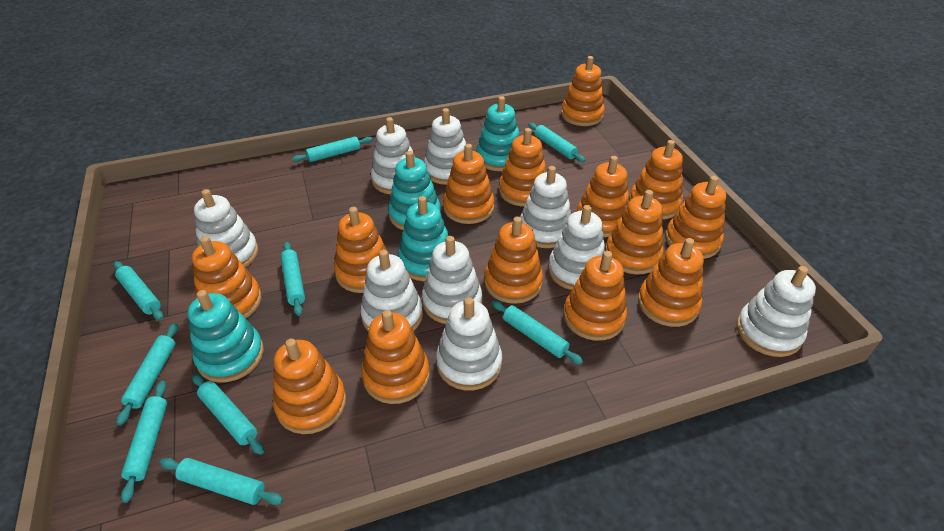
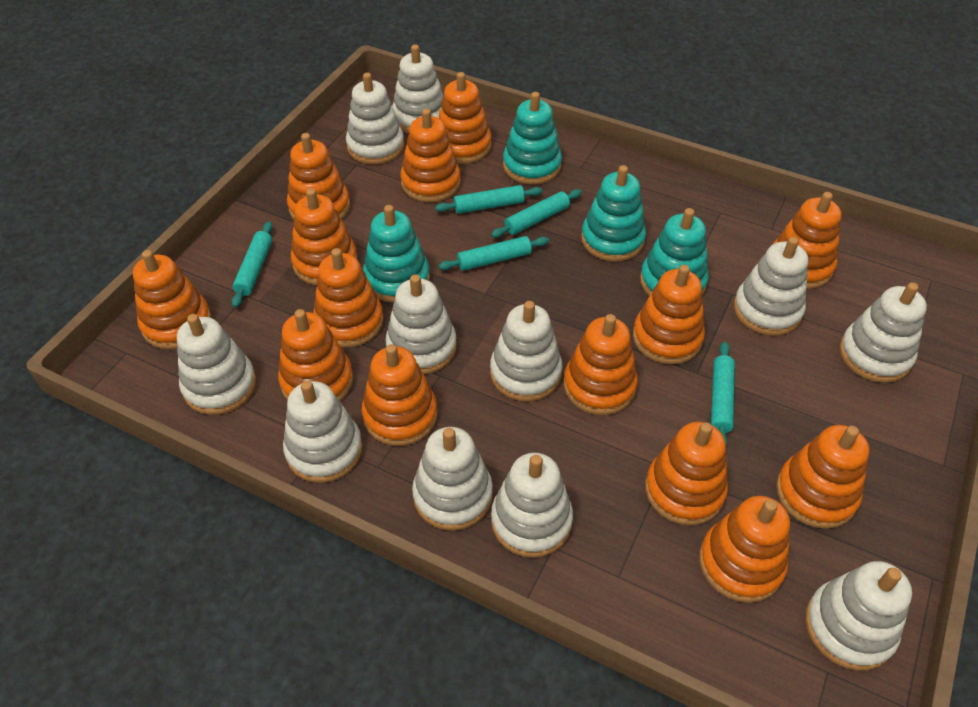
turquoise rolling pin: [114,261,163,320] [117,323,178,425] [121,381,167,503] [159,458,283,505] [192,374,264,455] [280,242,305,316] [292,136,373,162] [492,300,583,365] [529,123,585,162] = 9 -> [232,221,273,308] [435,185,542,214] [438,236,549,271] [491,189,582,238] [711,342,735,445] = 5
white stacking toy: [194,189,258,267] [360,250,423,331] [371,117,415,194] [422,236,482,324] [424,108,466,185] [436,297,502,391] [520,166,571,248] [548,205,605,290] [737,266,816,357] = 9 -> [177,314,256,415] [283,380,363,483] [346,73,404,164] [385,274,457,374] [392,44,444,134] [412,427,493,531] [490,301,562,402] [491,453,573,558] [734,237,808,336] [805,561,912,670] [840,282,927,383] = 11

